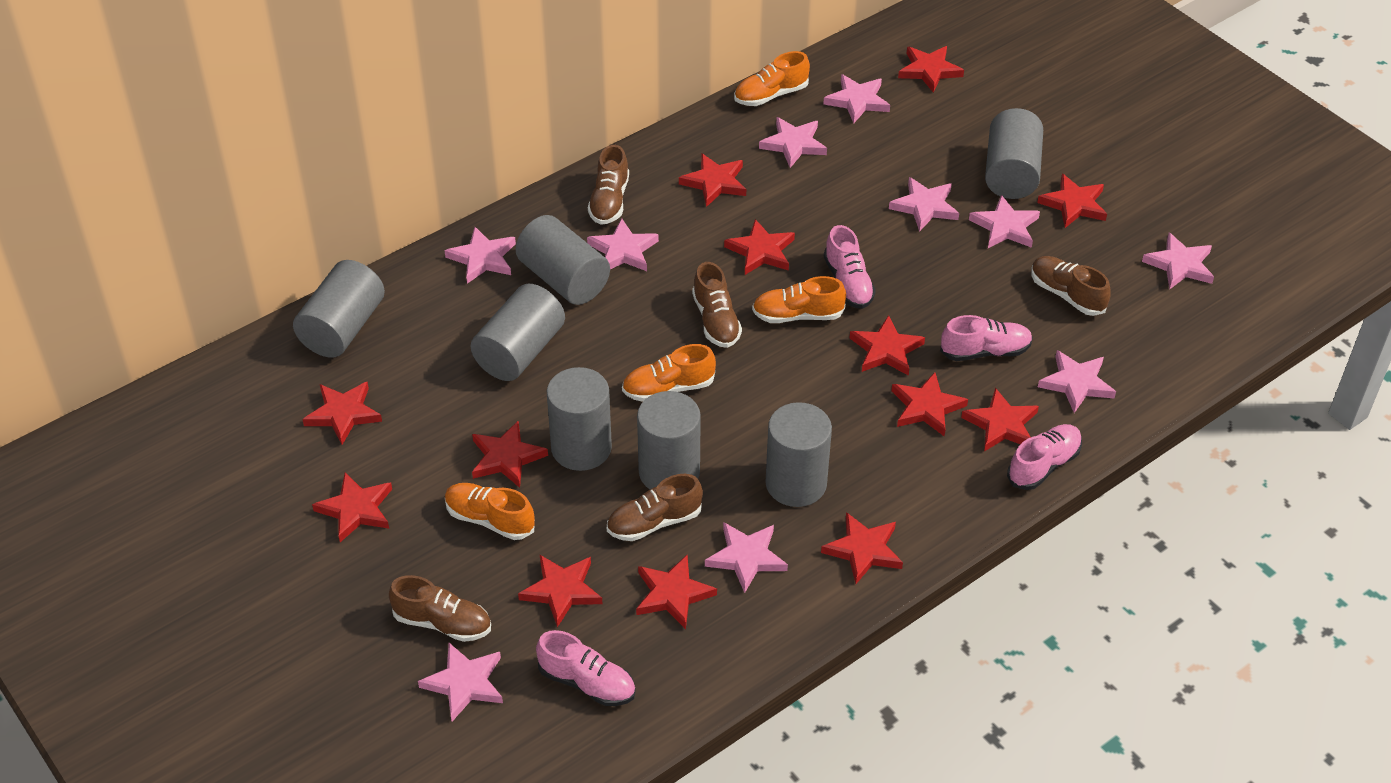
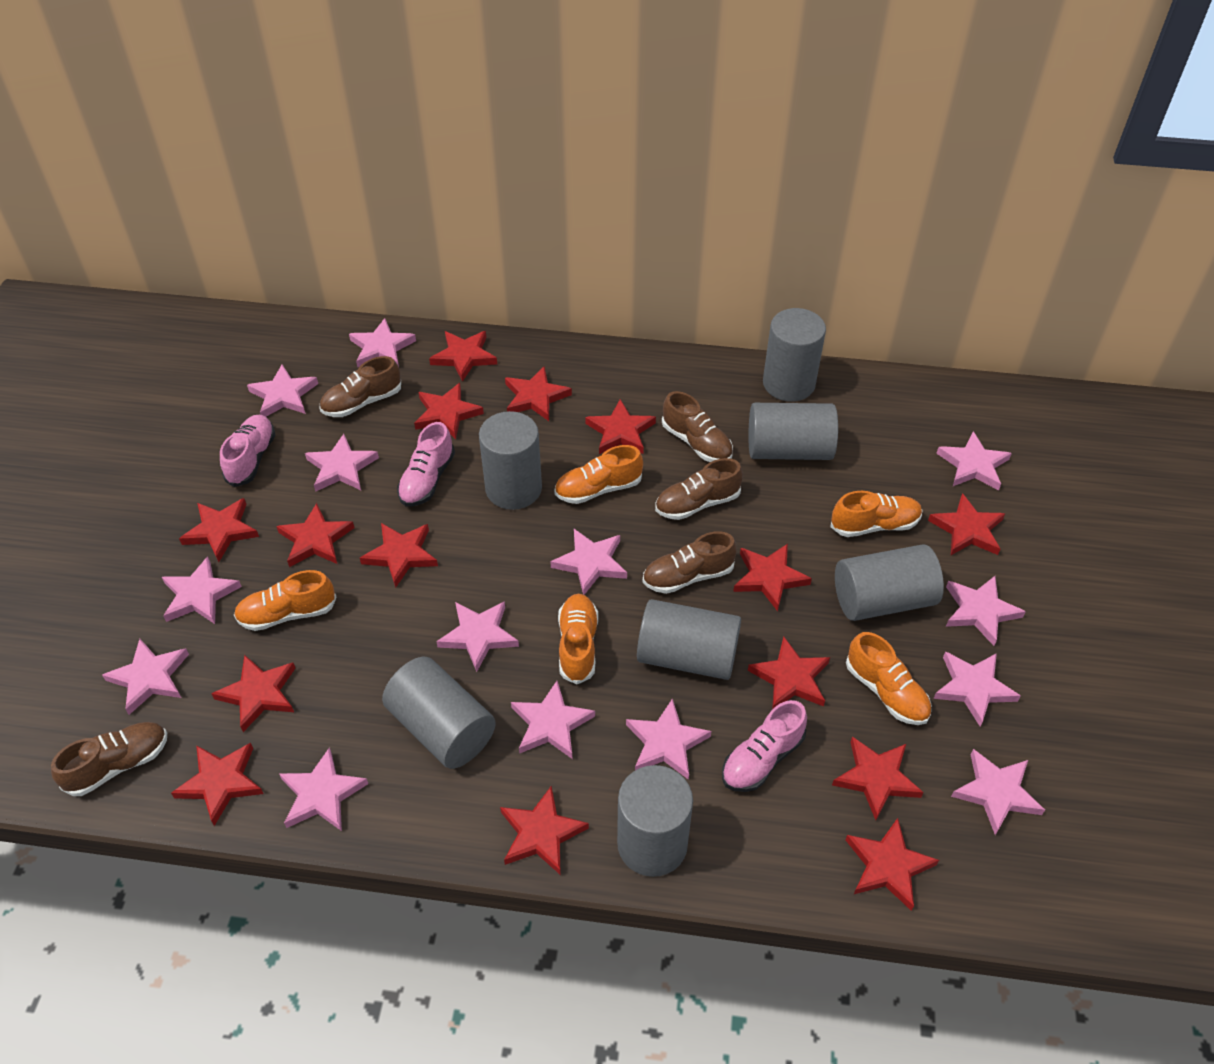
orange shoe: [445,483,535,540] [622,344,716,402] [734,51,810,106] [752,276,846,323] = 4 -> [234,570,337,631] [554,445,643,504] [558,594,598,684] [830,491,922,537] [846,632,931,725] = 5
pink shoe: [536,630,636,706] [824,225,876,309] [940,315,1033,361] [1007,424,1082,490] = 4 -> [220,415,275,487] [397,422,455,507] [722,700,807,792] = 3
pink star: [418,643,503,721] [444,227,516,284] [587,218,659,271] [705,522,788,593] [759,117,827,168] [823,74,890,123] [889,177,959,232] [969,195,1040,248] [1038,350,1116,413] [1142,233,1214,290] = 10 -> [102,639,189,715] [162,556,242,624] [247,365,318,417] [280,748,368,831] [305,434,379,492] [349,318,416,368] [436,601,519,672] [511,681,595,759] [550,529,627,595] [626,698,711,780] [933,651,1021,726] [936,431,1012,490] [946,576,1026,646] [951,749,1045,835] = 14
red star: [302,382,382,445] [312,473,392,542] [472,421,548,488] [518,555,602,627] [636,554,717,629] [679,153,746,207] [724,219,795,275] [821,512,903,584] [850,315,925,376] [891,372,968,437] [898,46,964,93] [961,388,1039,452] [1037,174,1107,228] = 13 -> [171,743,264,826] [179,498,259,562] [211,655,295,732] [276,503,355,567] [360,523,438,588] [414,383,484,439] [429,331,497,382] [500,786,589,875] [505,366,572,421] [585,399,656,454] [733,544,812,611] [748,636,830,709] [832,736,924,820] [845,818,939,911] [928,493,1005,555] = 15

